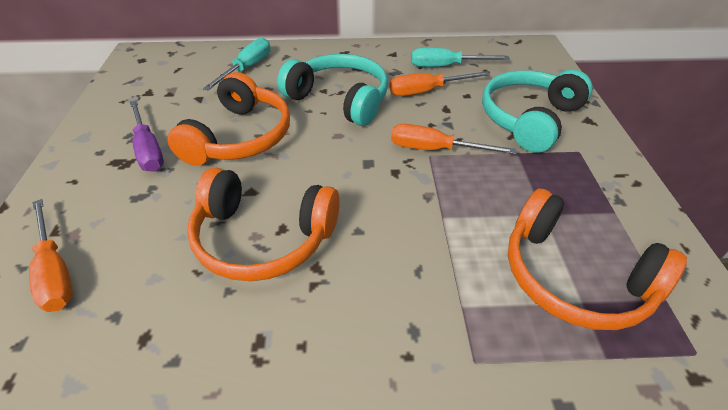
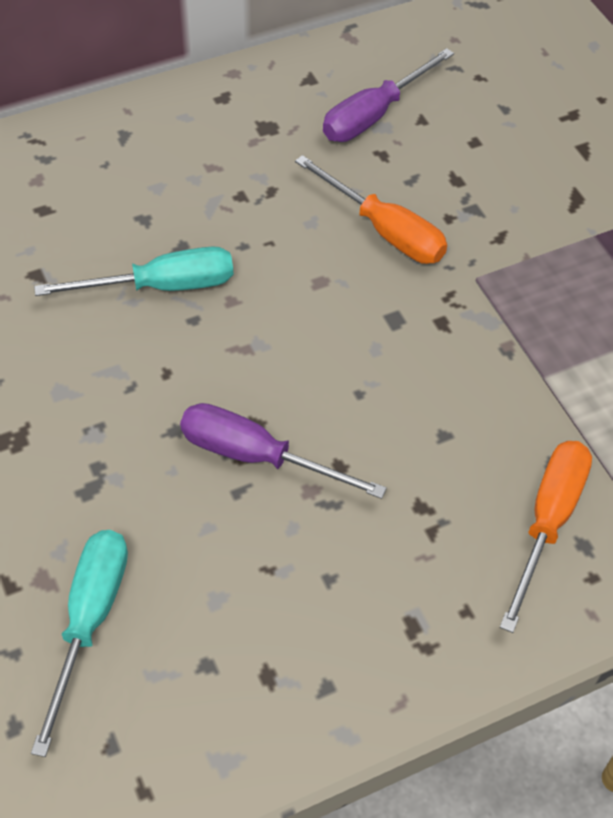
orange headphones: [167,72,290,166] [187,168,340,281] [508,188,687,330] = 3 -> none = 0
orange screwdriver: [29,199,73,312] [389,71,490,96] [391,124,516,154] = 3 -> [295,155,447,264] [500,441,592,633] = 2
purple screwdriver: [130,100,164,172] = 1 -> [180,403,387,499] [323,48,454,142] = 2
turquoise headphones: [277,54,388,126] [482,70,593,153] = 2 -> none = 0

